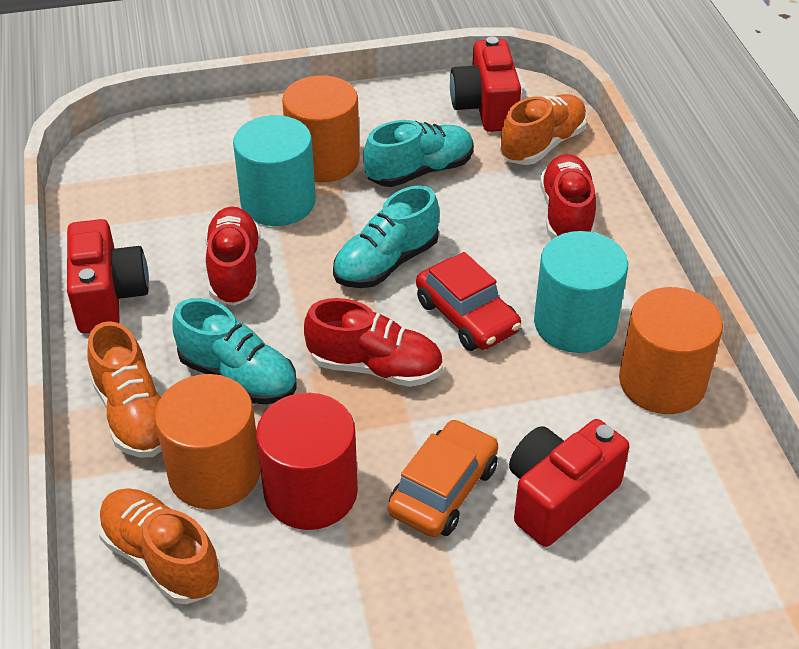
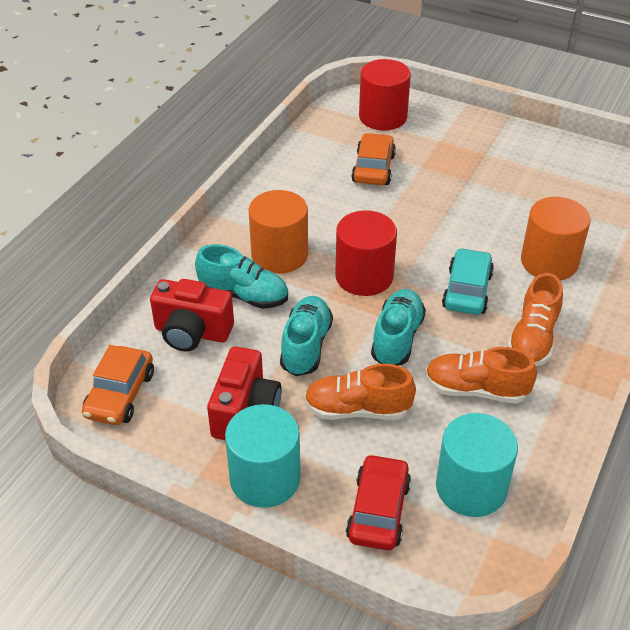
orange car: [388,419,498,537] = 1 -> [82,345,154,425] [351,133,396,185] = 2
orange cylinder: [155,374,261,510] [282,75,360,182] [619,287,723,414] = 3 -> [249,190,308,274] [521,197,590,280] = 2
red camera: [67,219,149,333] [450,36,521,132] [509,419,629,547] = 3 -> [150,279,234,352] [207,346,282,440] = 2
red cylinder: [256,393,358,530] = 1 -> [335,210,397,296] [359,59,411,131] = 2
red shoe: [205,207,260,306] [304,298,443,387] [540,154,596,239] = 3 -> none = 0
turquoise car: none = 0 -> [442,248,494,315] = 1

